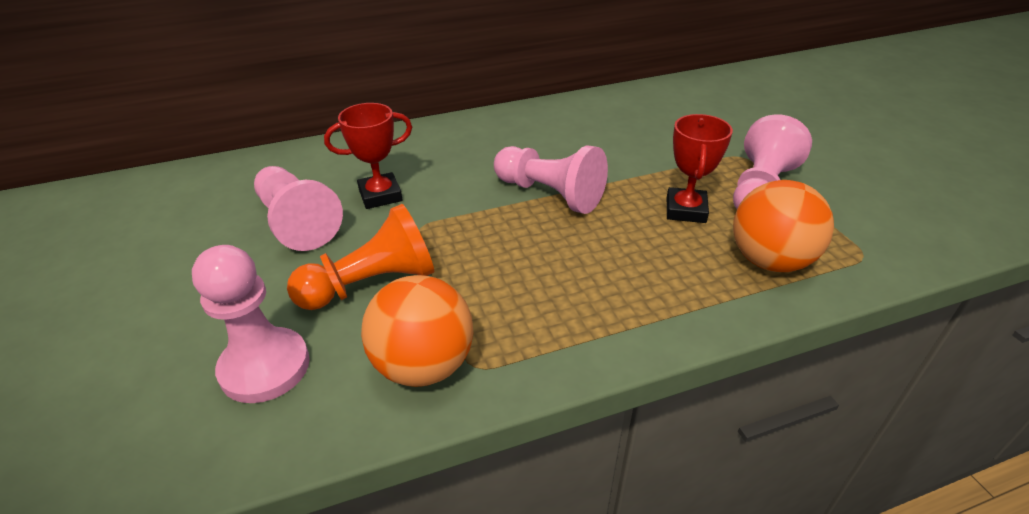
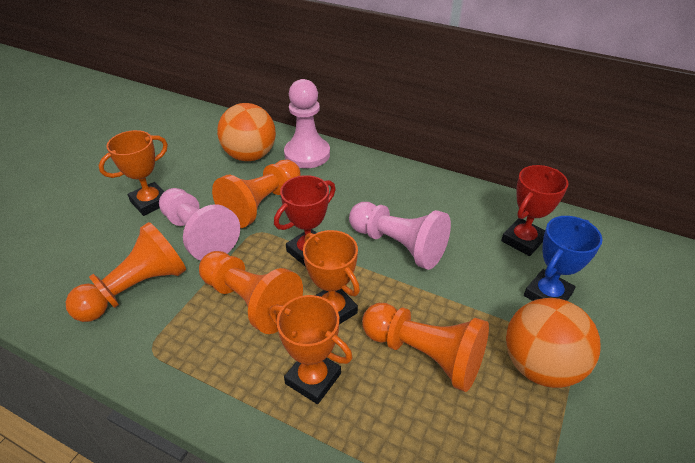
blue trophy: none = 0 -> [524,216,602,301] = 1
orange pawn: [287,204,434,310] = 1 -> [66,222,186,322] [199,251,303,334] [212,160,301,228] [362,303,489,392] = 4
orange trophy: none = 0 -> [98,130,168,216] [269,295,353,404] [303,230,360,324] = 3
pink pawn: [192,245,310,403] [254,166,343,251] [494,146,608,214] [733,114,812,209] = 4 -> [159,188,240,261] [284,79,330,168] [349,202,451,270] = 3

